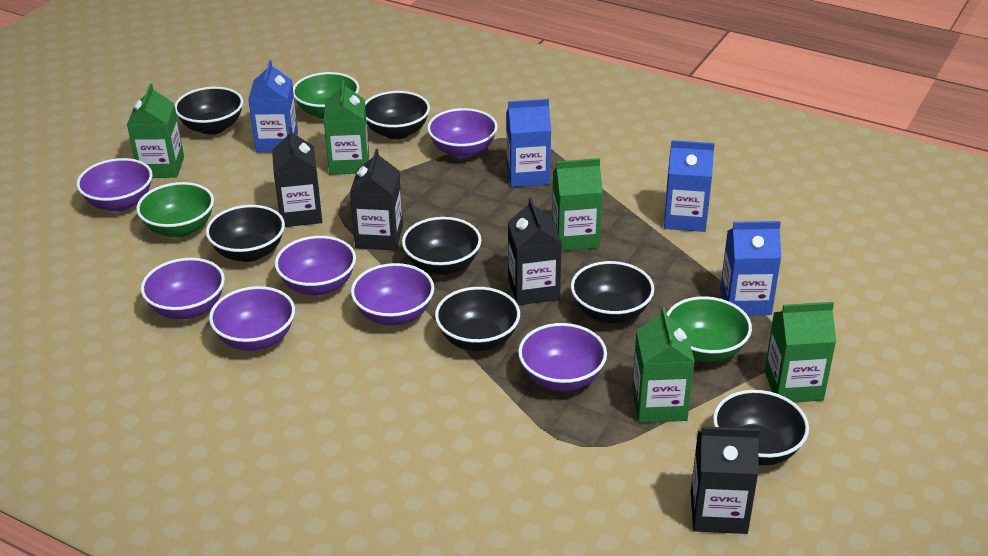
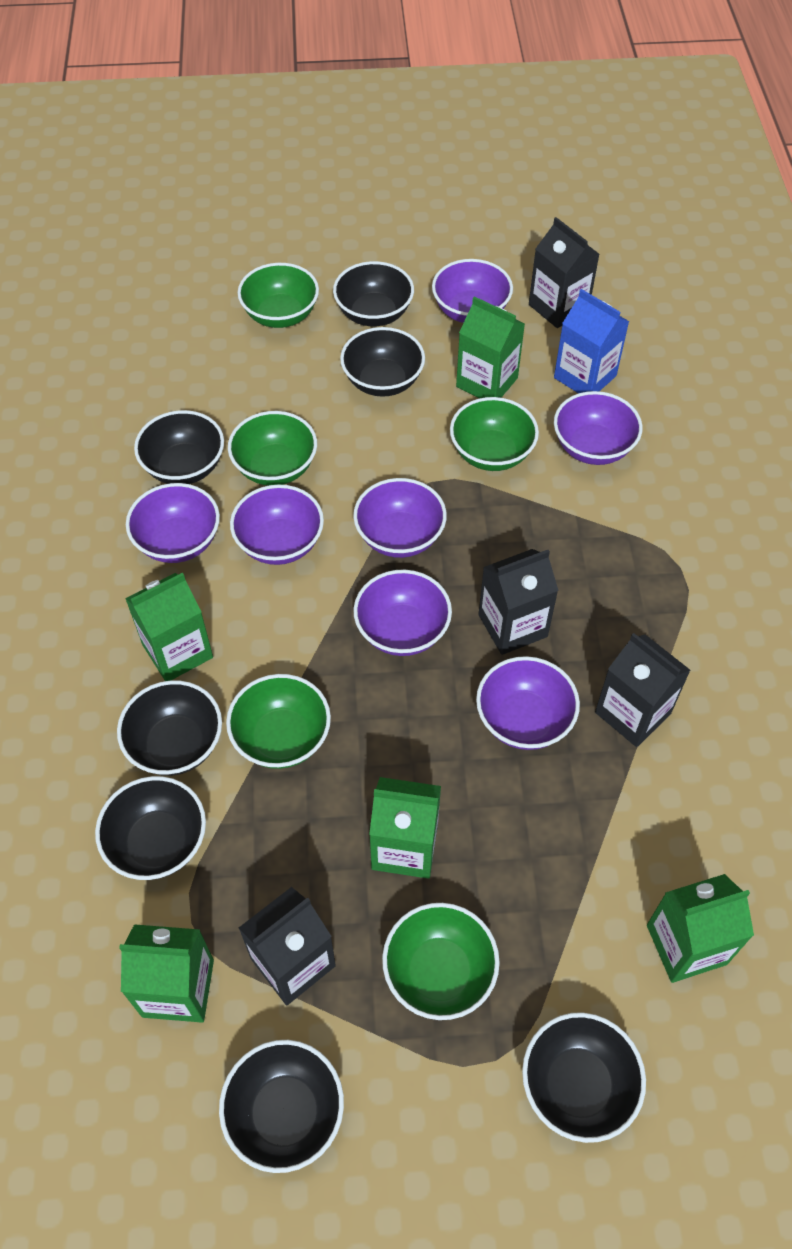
blue carton: [248,60,298,153] [506,99,551,187] [664,140,715,232] [720,221,781,315] = 4 -> [554,289,629,393] = 1
green bowl: [136,182,214,238] [293,72,359,119] [667,296,752,362] = 3 -> [226,674,331,769] [228,411,317,486] [238,263,319,328] [382,903,500,1020] [450,397,539,471] = 5

